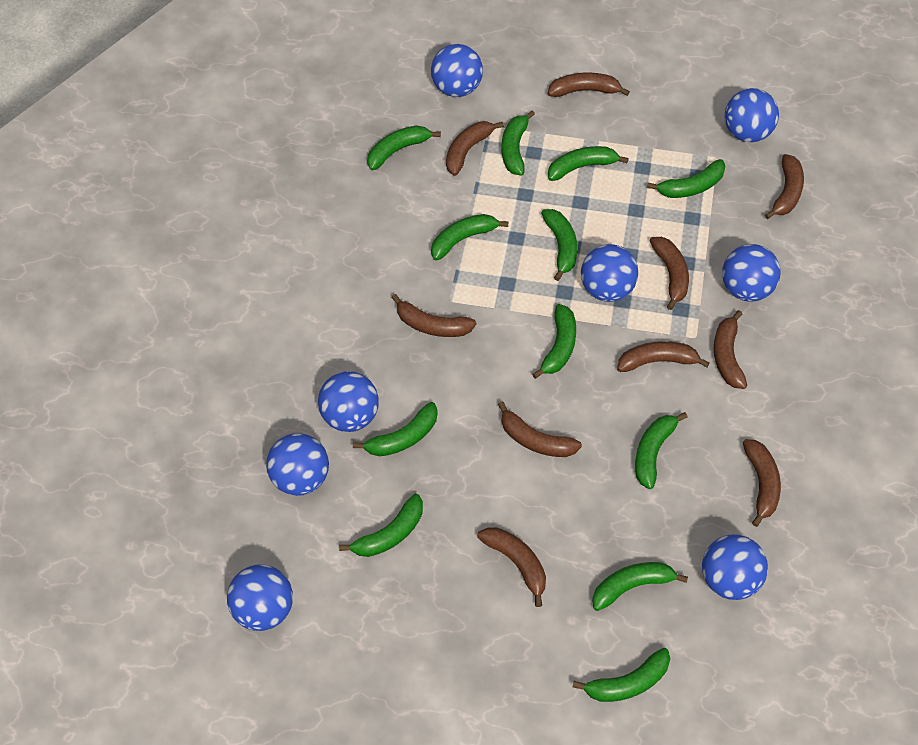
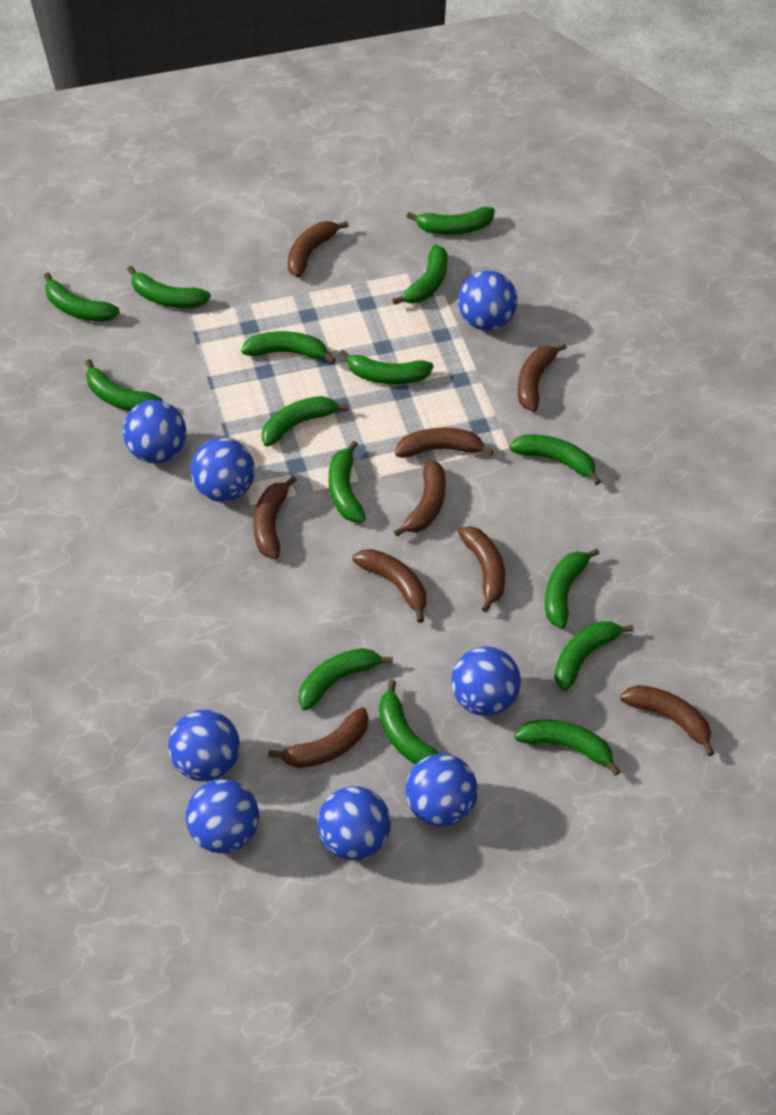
brown banana: [391,294,476,337] [446,121,504,176] [477,527,546,607] [498,401,582,457] [548,73,630,97] [617,341,710,372] [650,237,689,310] [714,310,747,389] [743,439,781,527] [765,154,804,219] = 10 -> [253,476,297,559] [268,707,368,768] [288,221,348,278] [352,549,426,623] [394,459,446,536] [395,428,494,458] [458,526,505,613] [518,343,567,412] [620,685,714,756] = 9
green banana: [339,494,423,557] [353,402,438,456] [367,125,441,170] [431,214,508,261] [502,111,535,175] [532,304,576,379] [541,209,577,281] [548,146,629,181] [573,648,670,702] [592,562,688,611] [635,412,688,489] [647,159,726,198] = 12 -> [44,273,120,322] [85,359,163,411] [127,266,211,308] [241,331,336,364] [262,396,349,447] [299,648,393,710] [329,441,366,522] [339,350,433,385] [379,680,440,765] [392,244,448,305] [406,207,495,235] [509,434,601,485] [515,720,621,776] [545,548,600,628] [554,621,633,691] = 15

